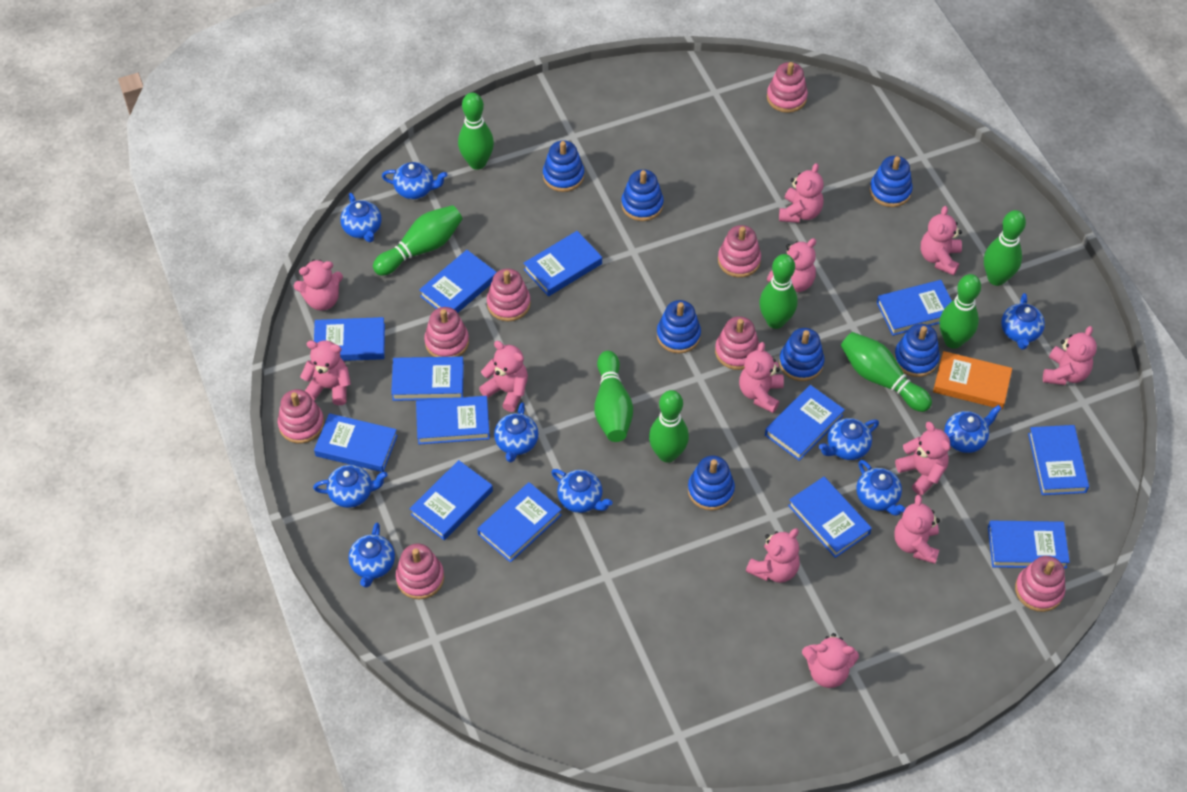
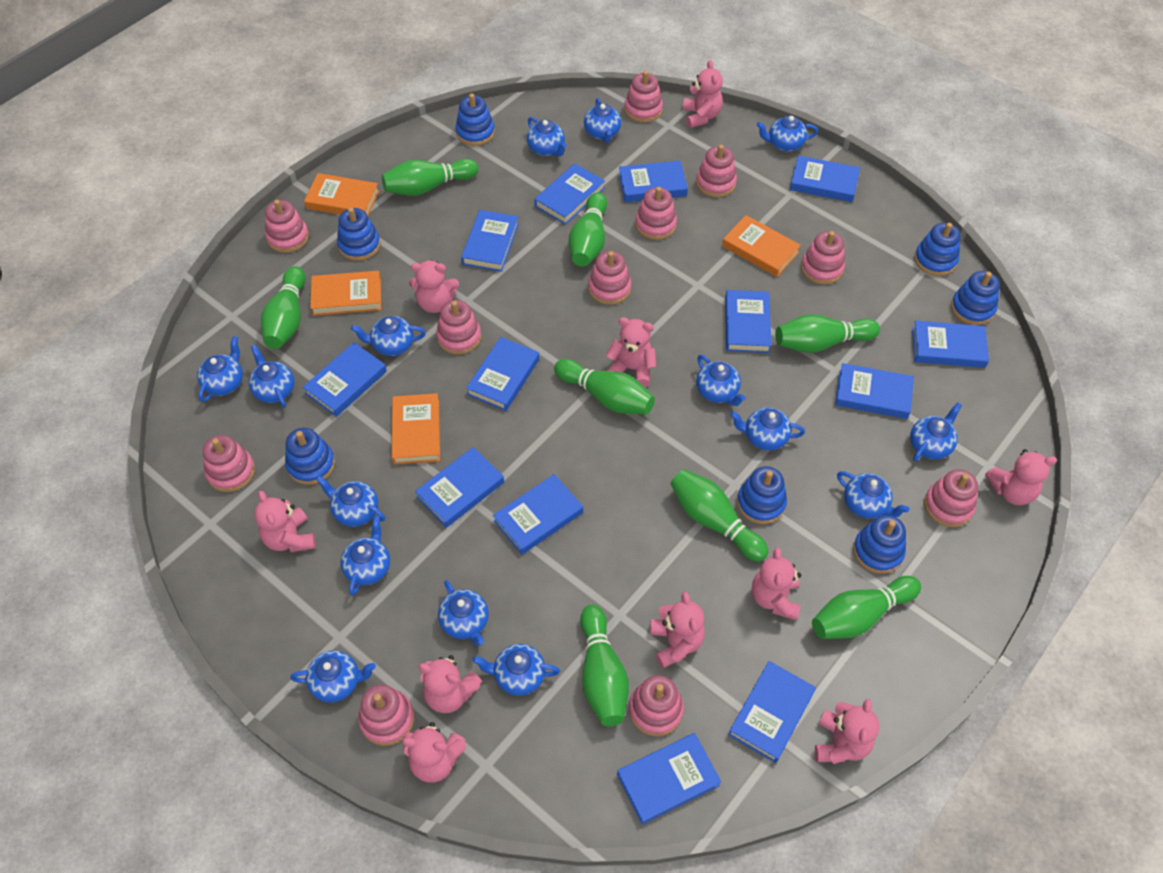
blue teapot: [313,465,388,508] [340,193,381,242] [349,522,395,587] [382,162,447,199] [494,402,539,462] [551,469,613,513] [819,418,879,460] [856,460,906,516] [944,405,1002,453] [1001,293,1045,350] = 10 -> [197,336,243,402] [249,345,294,408] [290,650,376,702] [316,476,385,527] [341,516,390,595] [351,316,426,356] [438,580,489,646] [472,644,560,696] [527,117,567,156] [584,98,621,143] [696,355,746,406] [730,408,805,450] [757,116,818,152] [837,471,909,519] [910,402,962,461] = 15
orange book: [933,351,1012,409] = 1 -> [304,173,379,216] [310,271,381,316] [392,393,440,465] [722,215,801,277] = 4
pink stacking toy: [278,389,324,444] [396,544,444,599] [424,307,469,357] [487,268,531,321] [715,316,759,370] [718,225,761,278] [767,62,808,113] [1015,556,1066,612] = 8 -> [203,435,255,492] [265,200,309,253] [358,685,414,746] [436,300,481,355] [588,251,631,305] [624,71,663,123] [629,675,684,736] [635,187,677,240] [696,145,737,197] [801,231,845,285] [924,469,978,527] = 11
pink teddy bear: [294,259,343,311] [300,341,351,405] [479,341,528,412] [739,342,784,413] [746,528,800,583] [767,238,816,292] [779,163,824,223] [802,633,859,688] [894,495,940,564] [895,422,950,495] [921,206,962,275] [1043,326,1097,385] = 12 -> [254,491,316,552] [402,722,466,783] [409,260,459,313] [418,655,482,713] [606,317,657,387] [650,592,705,668] [683,60,723,128] [752,547,801,620] [815,699,879,764] [985,449,1057,505] = 10

